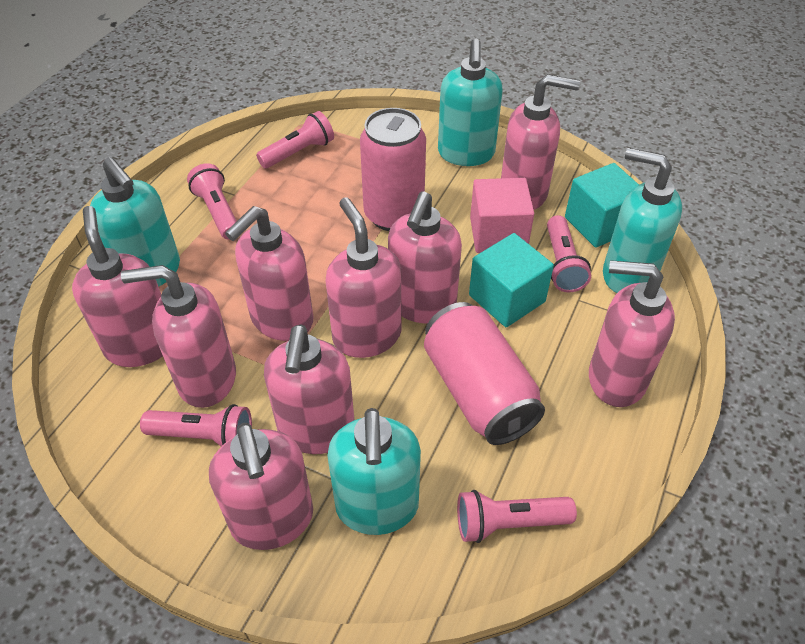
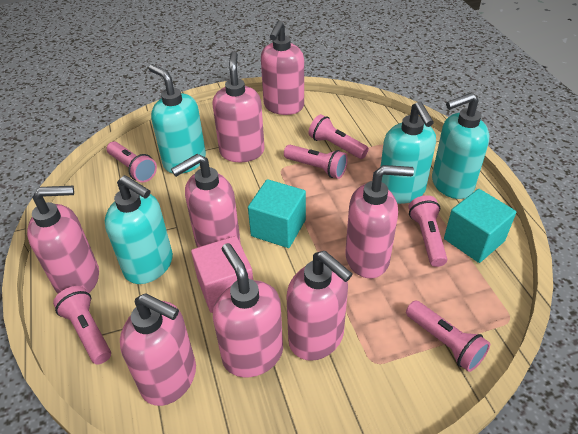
pink can: [360,108,426,231] [424,302,545,445] = 2 -> none = 0
pink flashlight: [140,404,252,446] [187,163,237,240] [256,111,334,169] [457,490,577,543] [547,215,591,292] = 5 -> [53,286,111,365] [107,142,157,183] [284,145,348,179] [308,114,369,159] [406,300,490,372] [408,195,447,267] = 6
pink soap dispenser: [72,206,163,367] [121,265,236,408] [209,423,313,550] [225,206,314,341] [264,325,354,454] [326,197,401,358] [388,191,462,324] [501,74,580,210] [589,260,675,407] = 9 -> [27,186,99,294] [120,293,196,406] [171,154,241,248] [212,51,265,162] [213,243,283,377] [261,21,304,115] [286,251,352,361] [345,165,414,278] = 8

